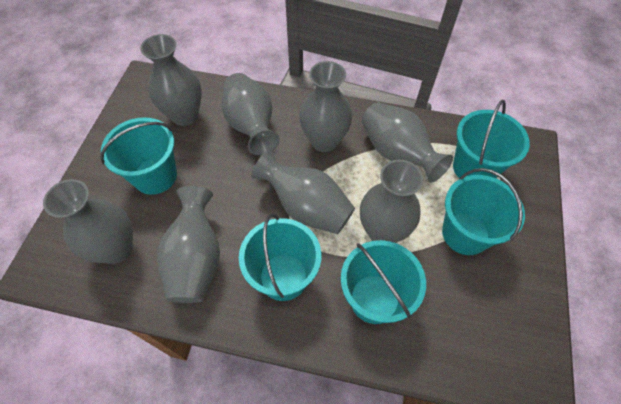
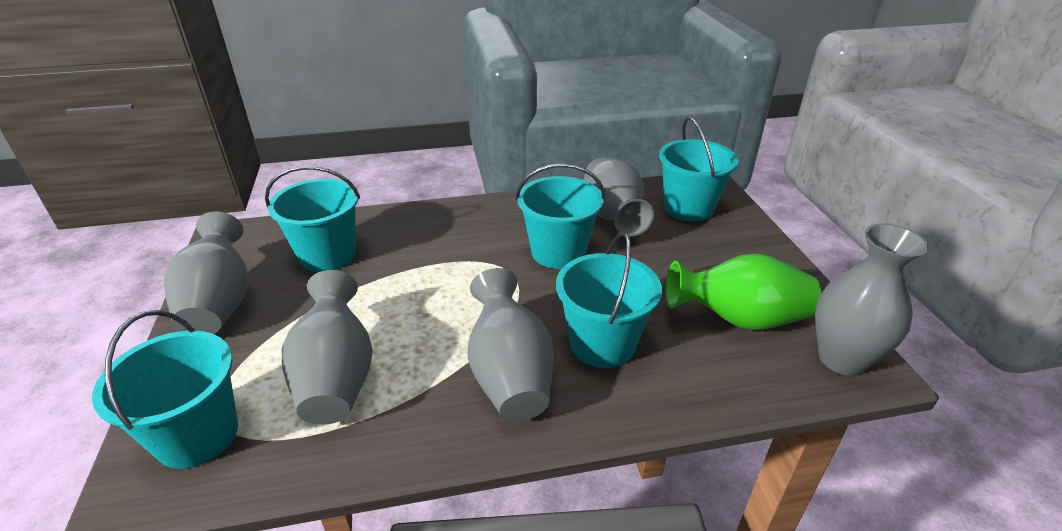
green vase: none = 0 -> [666,254,821,330] = 1
grey vase: [43,179,133,264] [141,34,202,126] [157,186,220,303] [222,73,280,155] [251,150,355,234] [299,61,352,152] [360,160,423,243] [362,102,453,183] = 8 -> [164,211,249,334] [282,270,373,425] [468,268,554,421] [584,158,654,236] [815,223,929,376] = 5

